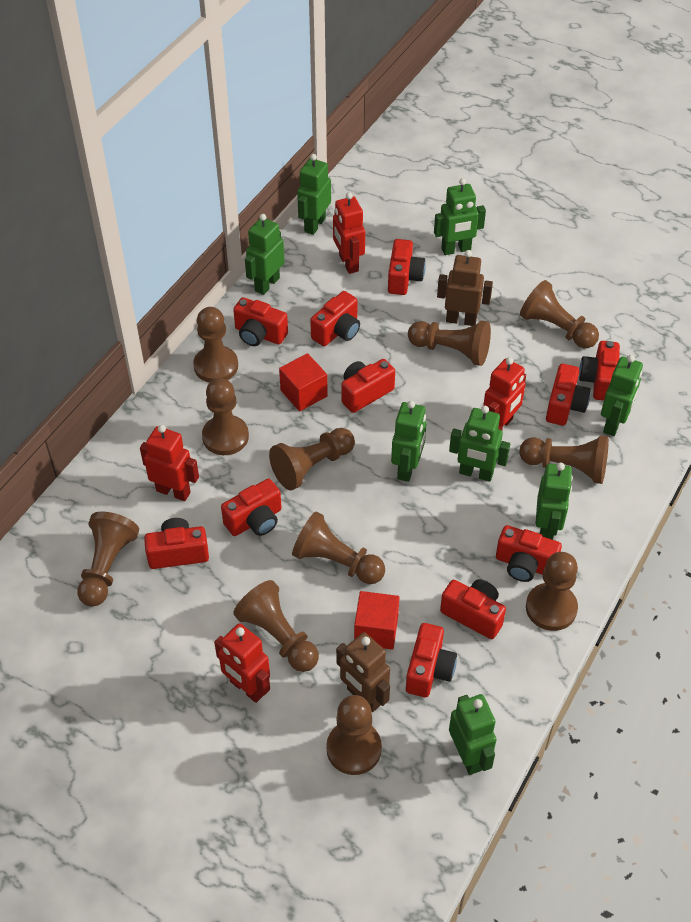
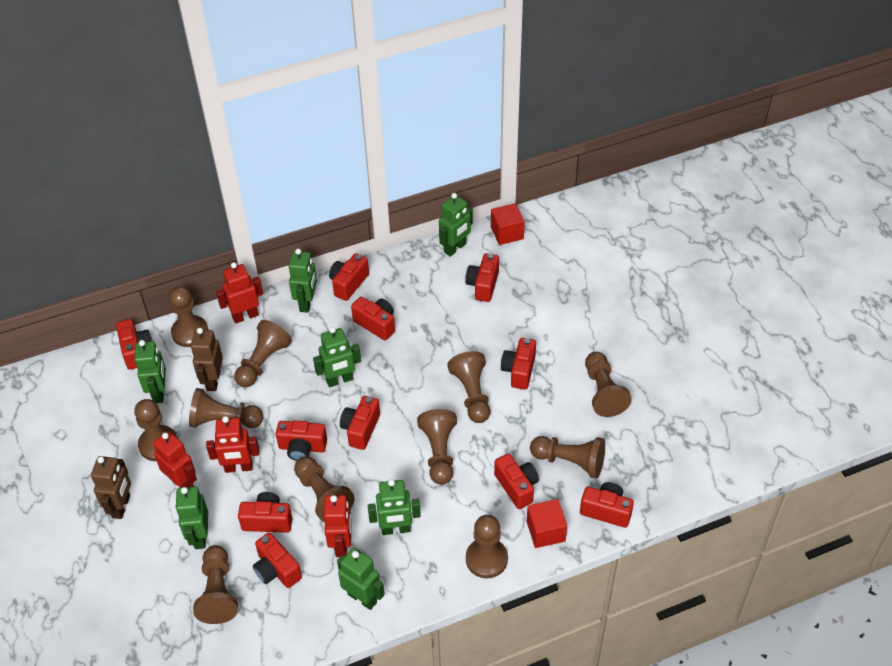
green robot: [245,214,284,295] [297,154,331,235] [391,401,427,482] [434,178,486,255] [449,406,510,482] [449,694,497,775] [535,463,573,540] [601,355,643,436] = 8 -> [134,340,166,403] [175,486,208,549] [289,249,317,313] [313,327,361,387] [337,548,385,610] [368,479,421,535] [439,193,473,257] = 7

